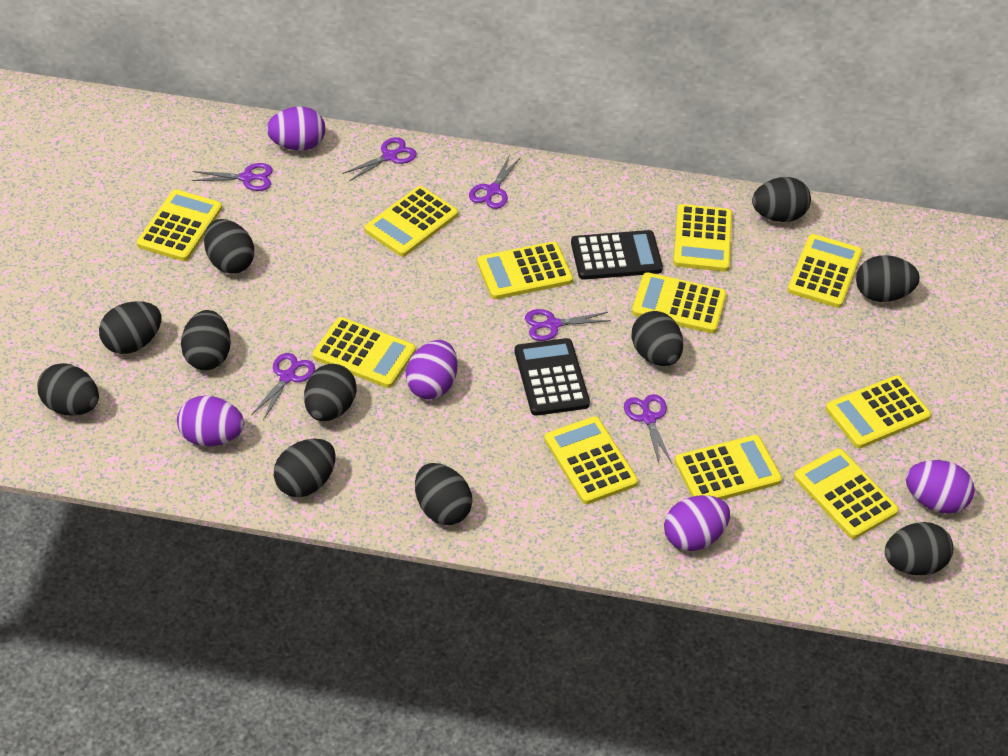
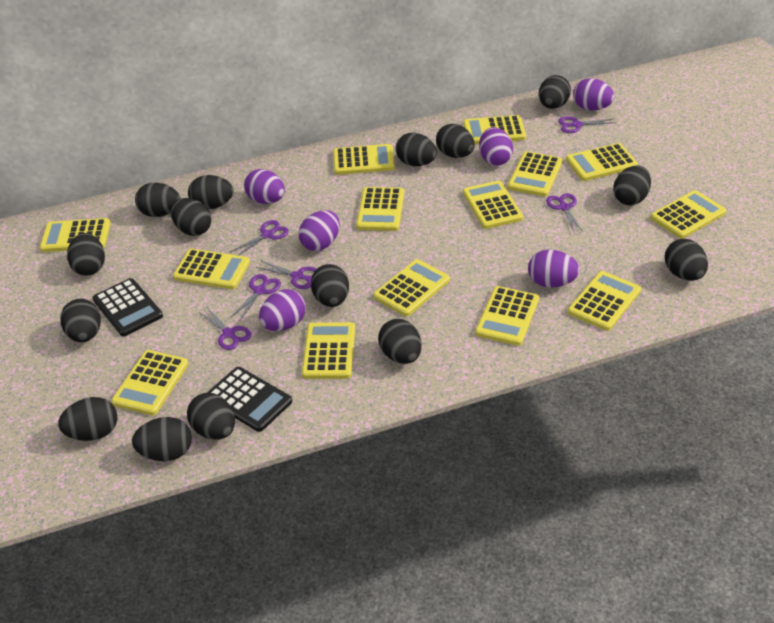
black egg: [37,363,99,416] [99,301,161,354] [181,310,231,370] [204,219,254,274] [274,438,336,497] [304,364,357,421] [415,463,472,525] [631,311,683,366] [752,177,811,222] [856,255,920,302] [885,522,953,575] = 11 -> [58,397,117,441] [60,299,101,342] [67,233,105,276] [132,417,192,461] [135,183,180,217] [170,198,211,236] [187,393,235,440] [188,175,234,209] [311,264,349,307] [378,319,422,364] [396,133,437,166] [436,124,475,158] [539,75,571,109] [613,165,651,206] [665,239,708,281] = 15
purple egg: [177,395,244,447] [266,107,325,151] [406,340,457,399] [664,495,730,551] [906,460,975,514] = 5 -> [244,169,285,204] [259,289,306,331] [298,210,340,251] [479,127,513,166] [528,250,579,288] [573,78,614,110] = 6
yellow calculator: [137,190,222,261] [313,317,416,388] [364,186,458,257] [477,242,573,299] [544,416,638,504] [632,272,727,333] [673,204,732,272] [675,435,782,500] [787,234,862,308] [794,448,899,539] [825,375,931,448] = 11 -> [40,218,111,252] [111,350,188,415] [173,249,250,289] [302,322,355,379] [333,144,395,175] [356,187,404,231] [373,259,450,317] [463,115,526,144] [463,181,523,229] [475,286,539,346] [508,151,563,196] [566,143,638,181] [568,271,641,331] [651,190,726,239] = 14

